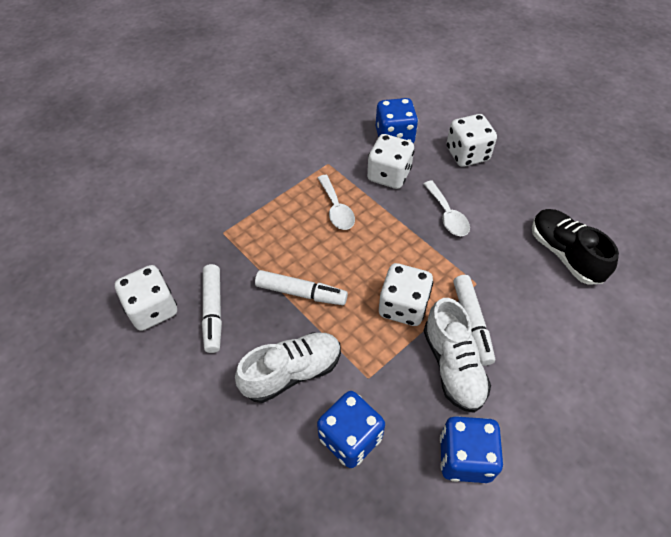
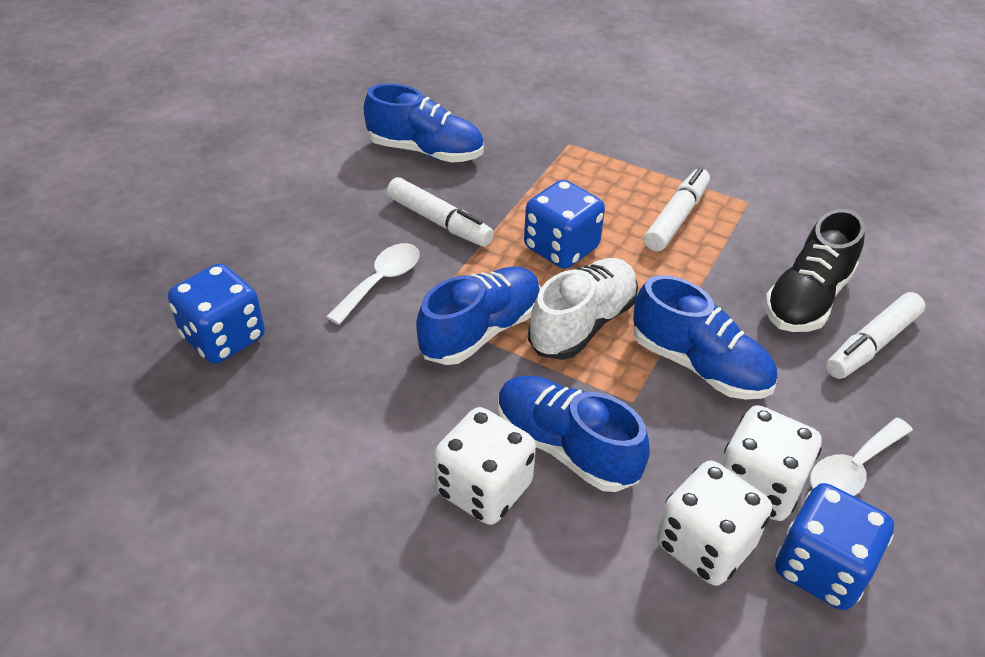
blue shoe: none = 0 -> [364,83,484,162] [416,266,541,365] [498,375,650,492] [633,275,777,400] = 4
white dice: [115,265,177,331] [367,134,415,189] [379,263,433,326] [447,114,497,167] = 4 -> [434,407,536,525] [657,461,772,586] [721,405,822,521] = 3
white shoe: [235,332,341,403] [423,298,491,413] = 2 -> [528,258,638,360] = 1

